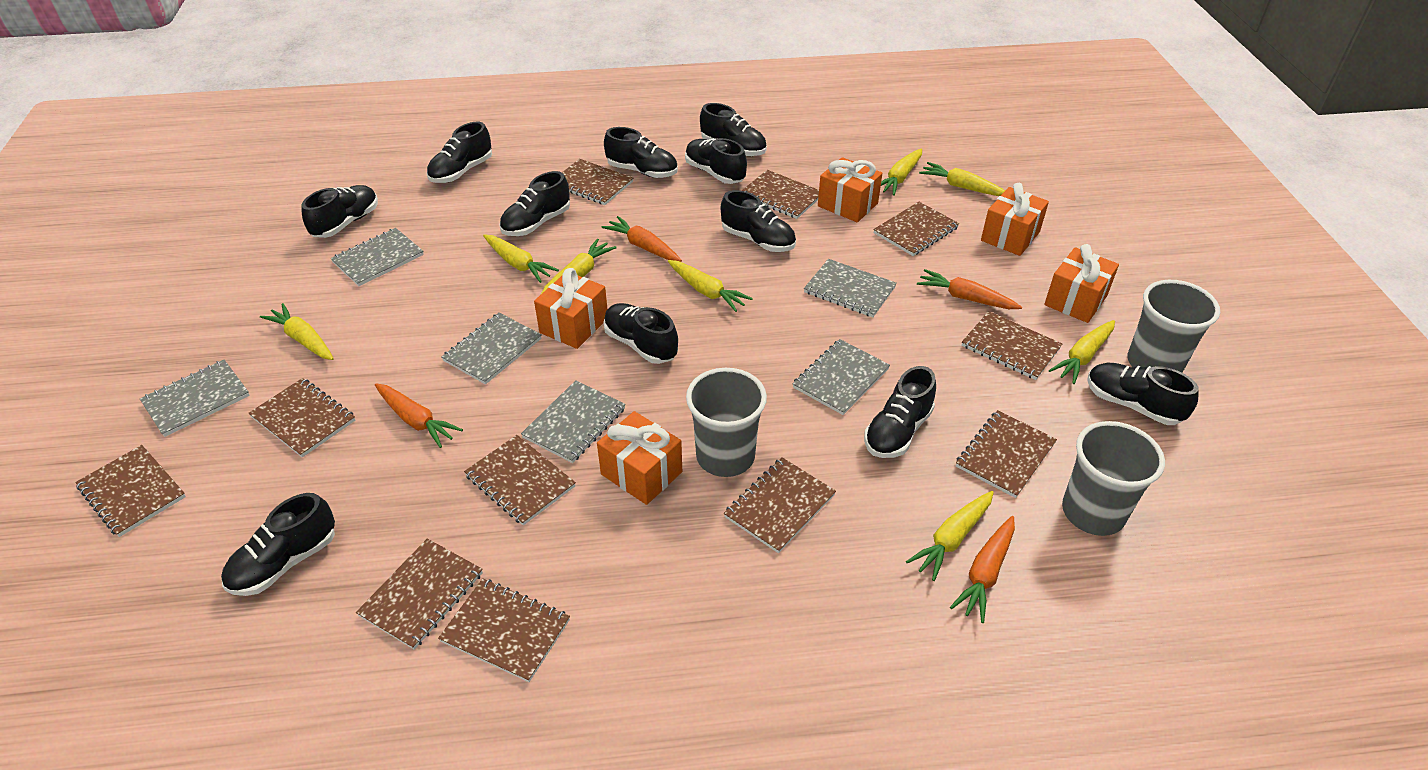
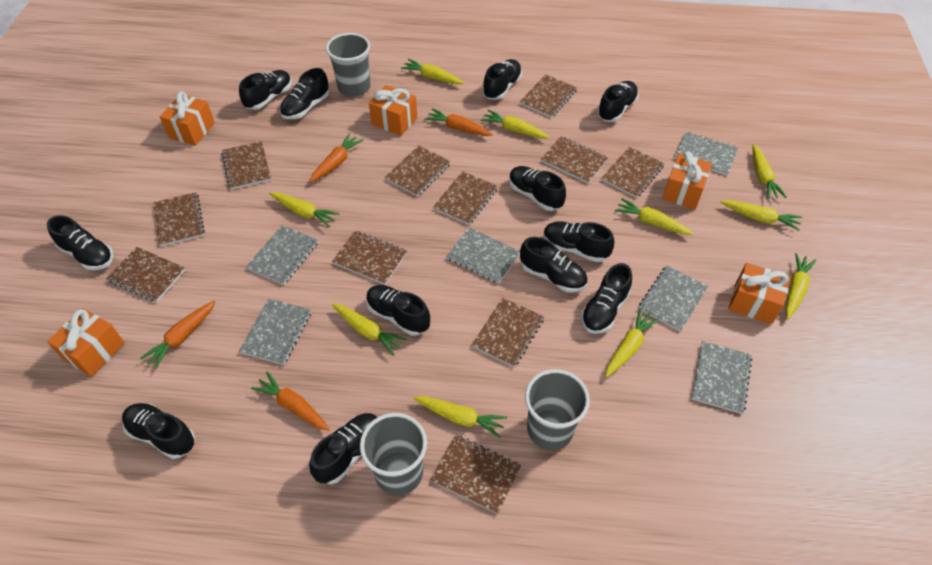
black shoe: [221,493,335,596] [302,185,378,238] [427,122,492,183] [499,171,570,236] [603,303,678,364] [604,127,678,178] [685,138,747,184] [700,103,767,156] [721,190,796,252] [864,366,936,458] [1087,363,1199,425] = 11 -> [47,215,113,270] [122,403,195,459] [239,70,292,110] [280,68,329,119] [309,413,377,484] [366,285,430,336] [483,59,522,100] [509,166,566,211] [520,237,588,293] [543,221,614,262] [581,263,632,334] [597,81,639,122] = 12
yellow carrot: [260,303,334,360] [483,234,559,283] [541,239,617,294] [668,260,753,312] [881,148,922,196] [906,491,994,581] [919,162,1005,196] [1049,320,1115,384] = 8 -> [269,192,339,227] [332,303,407,355] [401,59,464,84] [413,396,507,438] [481,110,550,139] [605,309,659,377] [615,198,694,235] [720,200,802,231] [752,144,786,199] [785,253,816,319] = 10

